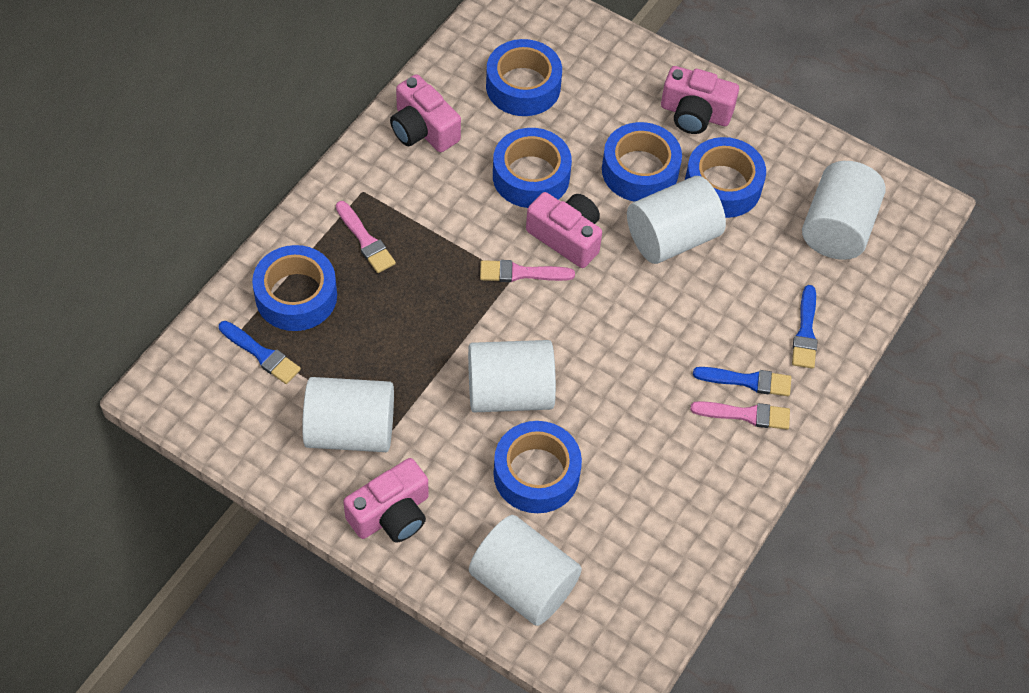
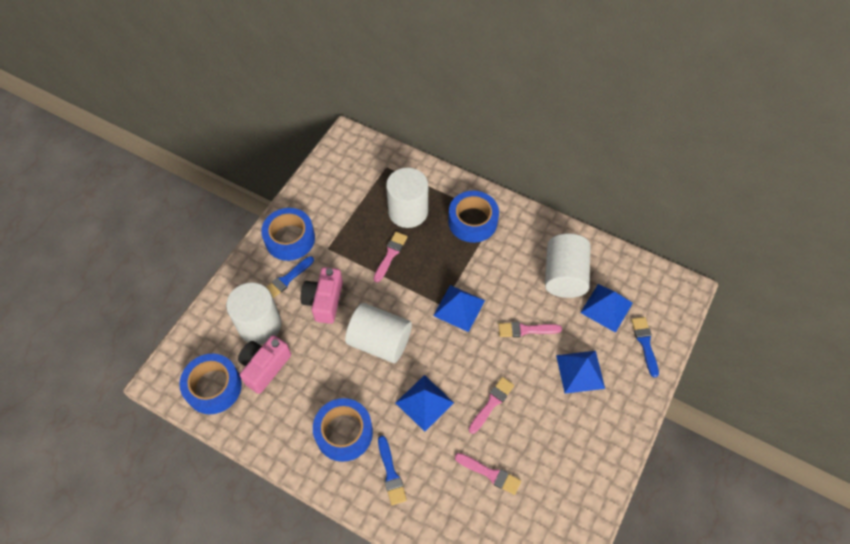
blue pyramid: none = 0 -> [396,375,454,432] [433,285,485,332] [556,351,605,394] [580,284,633,333] = 4
blue tape: [252,245,337,331] [486,39,562,116] [493,128,572,208] [494,421,582,513] [602,122,682,202] [685,137,766,218] = 6 -> [179,354,242,414] [261,208,315,261] [313,398,373,462] [448,191,499,243] = 4
pink brush: [336,201,396,273] [480,260,575,282] [690,401,790,430] = 3 -> [373,232,408,283] [455,453,521,495] [469,377,514,434] [498,322,562,337] = 4
pink camera: [343,458,429,542] [390,74,461,152] [526,192,602,268] [661,66,739,134] = 4 -> [238,335,291,394] [301,267,343,324] = 2
white cylinder: [302,377,394,452] [468,340,556,413] [469,515,582,626] [627,176,726,264] [802,161,886,260] = 5 -> [226,282,281,344] [345,303,412,363] [386,168,428,228] [545,233,591,298] = 4

